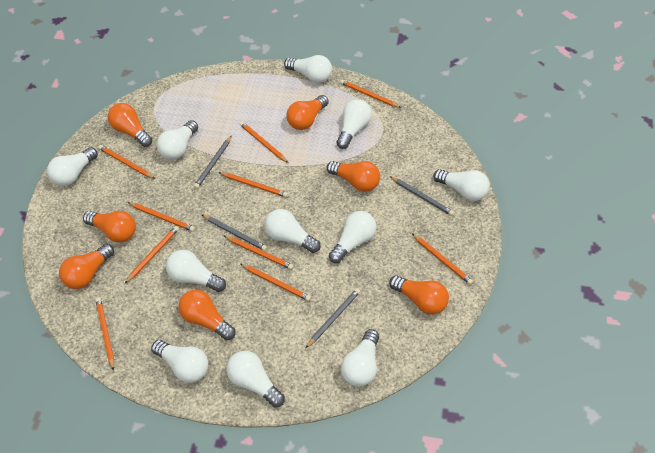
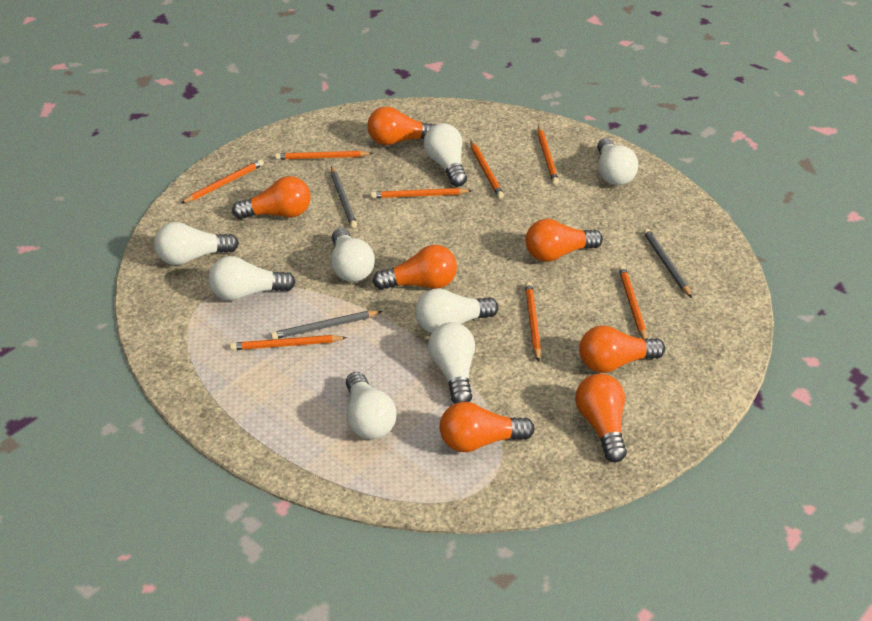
grey pencil: [194,136,232,189] [202,215,267,251] [306,288,361,348] [390,176,454,216] = 4 -> [271,311,382,339] [331,167,357,228] [643,229,692,298] = 3
orange pencil: [95,297,114,371] [98,145,155,179] [125,226,179,283] [127,202,195,232] [219,172,288,197] [224,236,294,270] [240,121,288,163] [240,264,311,301] [340,79,401,108] [412,234,473,285] = 10 -> [181,159,264,203] [230,335,347,350] [275,151,373,160] [371,188,472,198] [470,140,504,199] [525,282,541,362] [538,126,559,185] [619,266,647,339] = 8
white light bulb: [47,147,98,186] [151,340,209,383] [157,120,198,160] [166,250,226,292] [226,351,285,407] [265,209,321,253] [284,55,332,83] [329,211,376,263] [336,99,372,149] [341,329,379,387] [433,169,489,201] = 11 -> [154,222,239,265] [208,256,296,301] [331,228,375,282] [346,372,397,439] [415,288,498,333] [424,123,467,187] [428,322,475,404] [597,138,638,185] = 8

